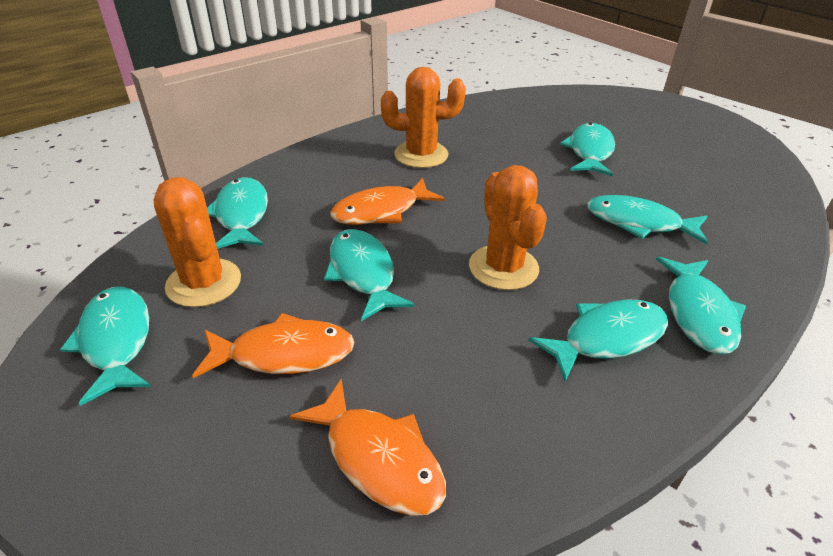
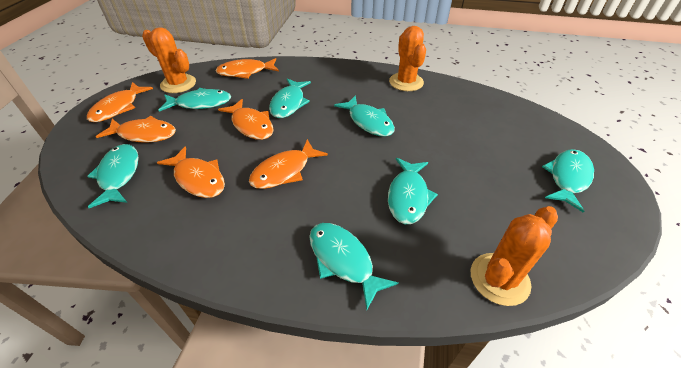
orange fish: [192,313,355,378] [289,378,446,516] [330,178,445,225] = 3 -> [87,82,153,122] [96,116,176,143] [157,147,225,198] [216,58,279,79] [218,99,274,140] [249,139,328,189] = 6

